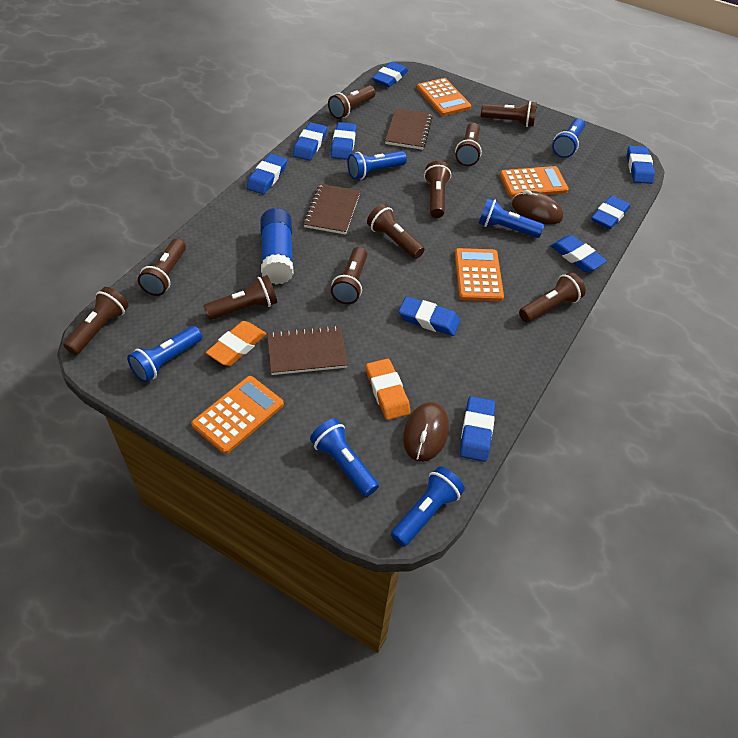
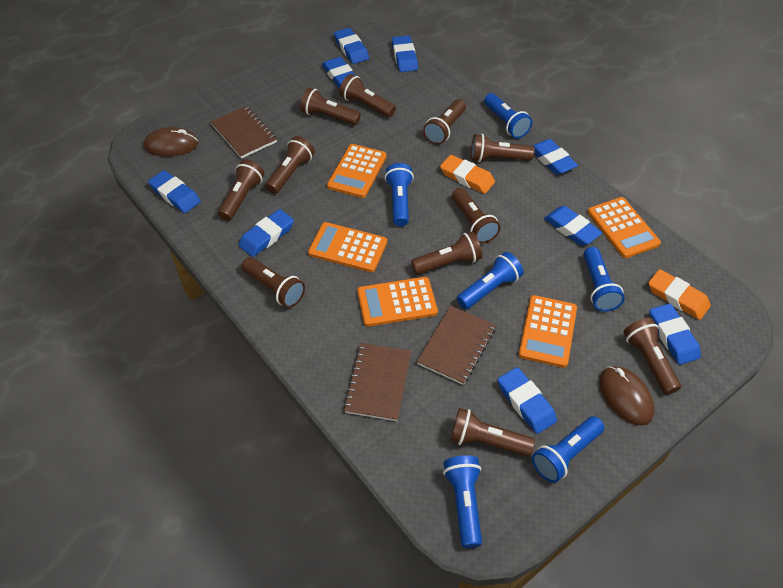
blue glue stick: [260,208,294,285] = 1 -> none = 0
brown flashlight: [64,287,129,355] [138,239,186,296] [204,275,277,320] [328,85,376,119] [331,247,367,304] [367,204,425,259] [424,161,451,218] [455,123,482,166] [481,101,537,127] [519,272,586,323] = 10 -> [218,160,264,221] [241,257,305,308] [265,136,315,194] [300,88,361,125] [339,74,396,117] [411,232,482,275] [423,99,466,145] [450,408,535,457] [452,188,500,243] [471,134,535,162] [624,318,681,395] = 11
orange calculator: [191,376,284,454] [417,78,471,116] [455,248,504,301] [500,166,569,198] = 4 -> [308,222,387,272] [327,144,387,198] [357,277,438,327] [519,295,577,368] [588,197,661,258] = 5

